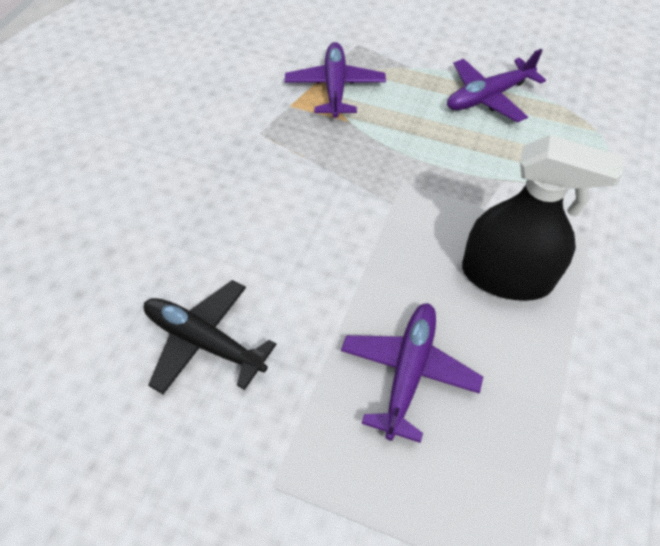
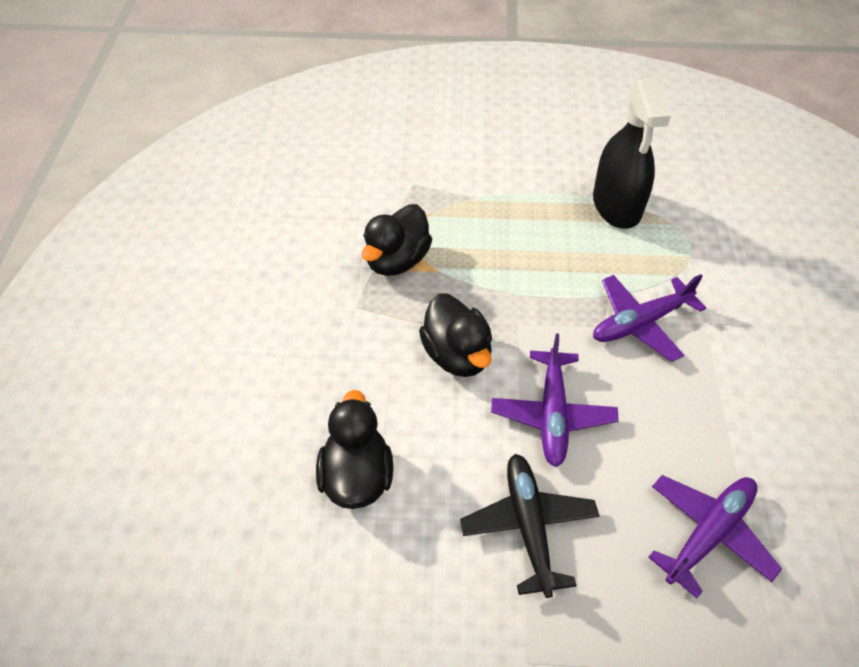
black duck: none = 0 -> [316,390,393,509] [362,204,432,276] [419,293,492,377] = 3

